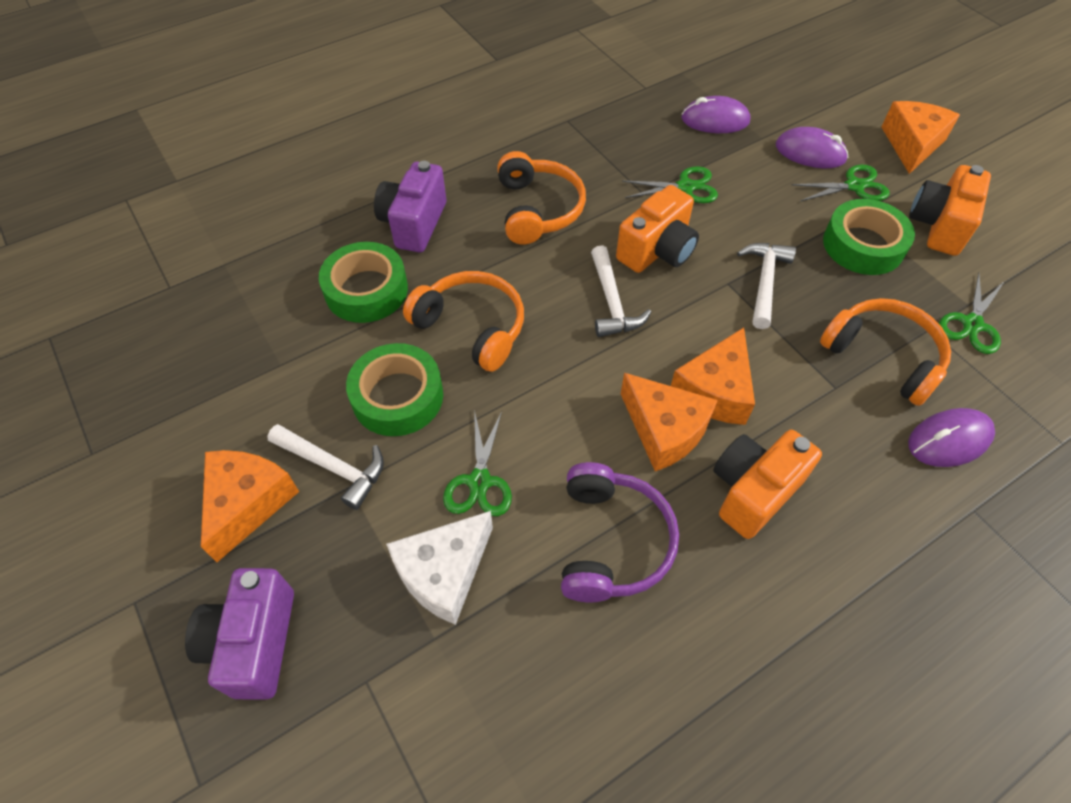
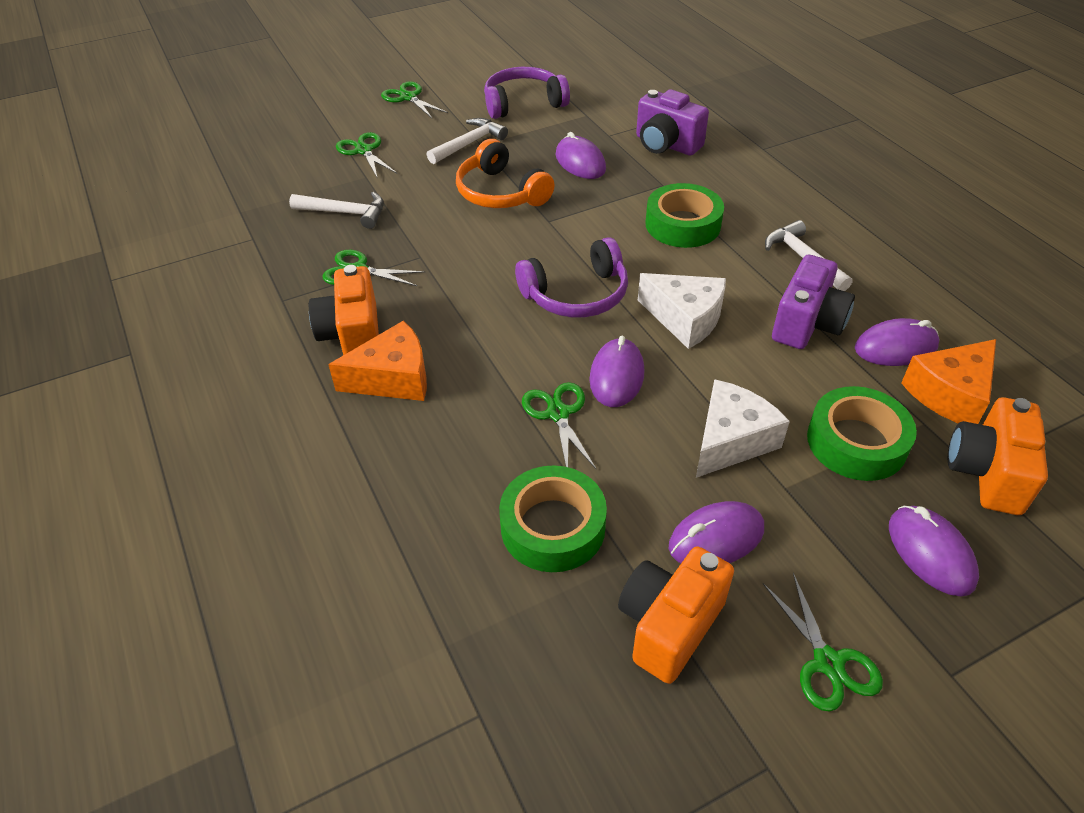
green scissors: [443,410,512,516] [622,166,718,203] [792,164,890,201] [939,273,1005,354] = 4 -> [322,250,425,286] [336,132,397,179] [381,81,448,118] [522,382,597,470] [763,573,883,712] = 5
orange cheese: [201,450,299,562] [621,373,718,471] [671,328,755,425] [881,101,960,174] = 4 -> [328,320,427,401] [901,339,996,424] = 2
orange headphones: [403,271,524,372] [497,151,586,244] [820,298,951,406] = 3 -> [456,139,554,208] = 1
purple headphones: [561,462,679,603] = 1 -> [484,67,570,119] [515,237,628,318] = 2
purple mouse: [681,96,751,133] [776,127,848,168] [908,408,995,467] = 3 -> [555,132,606,179] [589,336,644,407] [669,501,764,563] [855,318,939,366] [889,506,979,596] = 5
white cheese: [386,511,493,625] = 1 -> [638,273,726,349] [696,379,790,478] = 2

